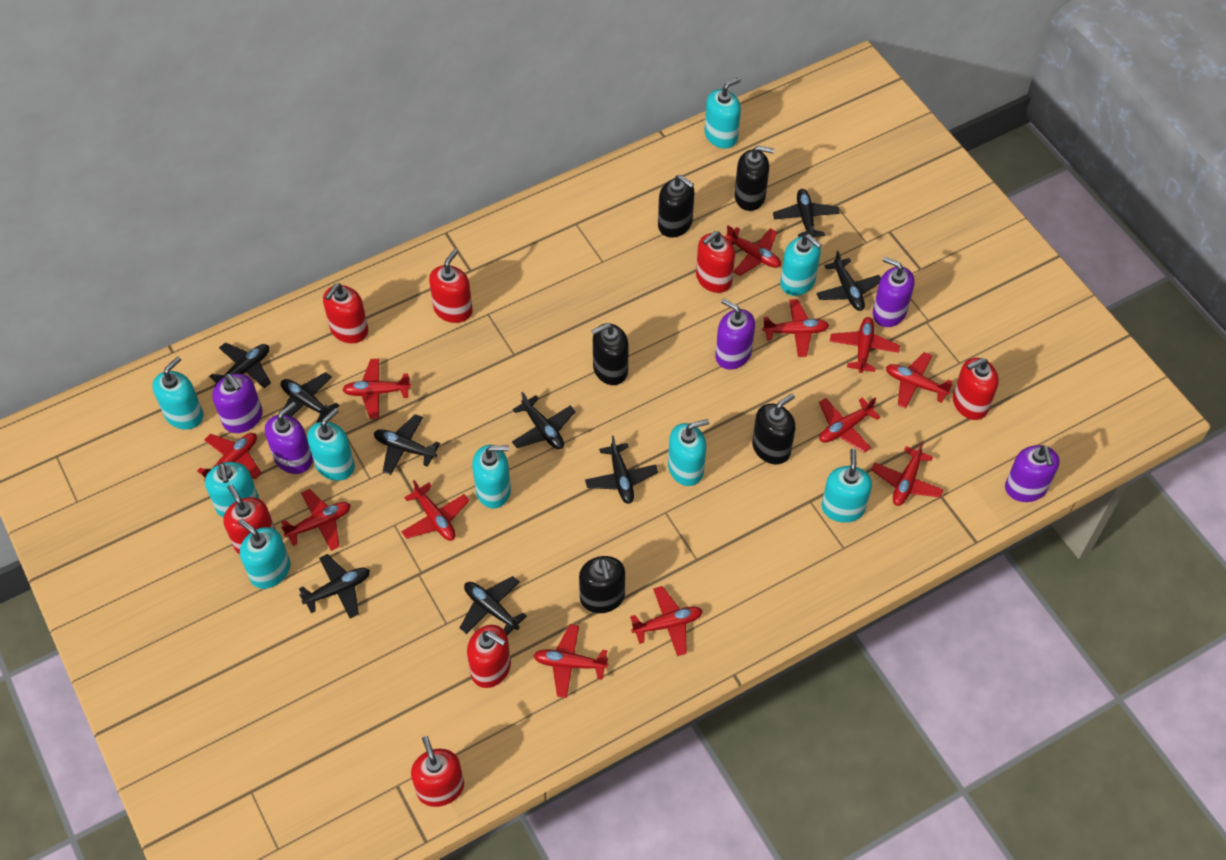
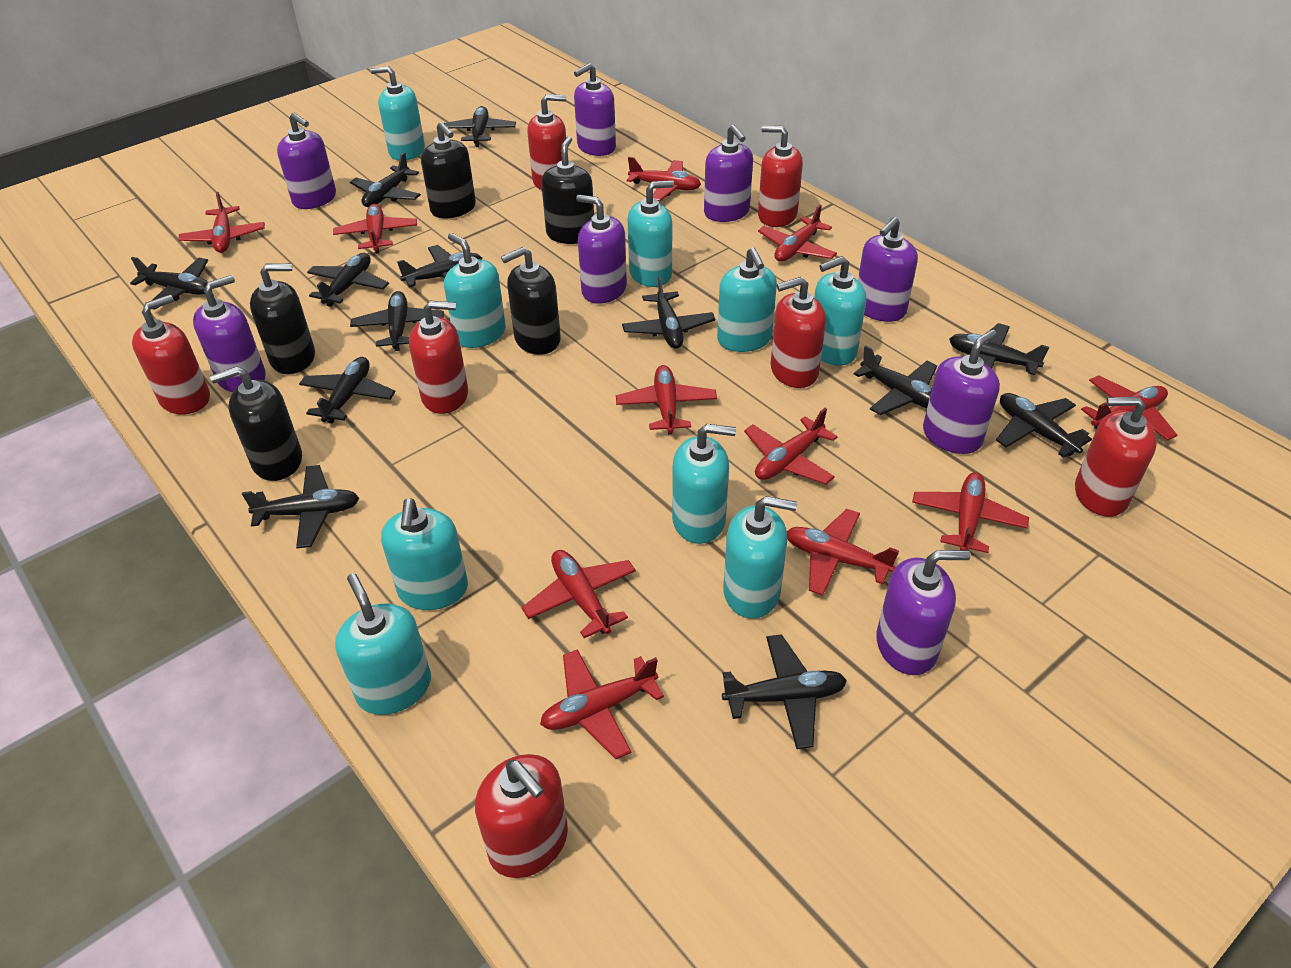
black plane: [209,342,271,388] [281,372,339,423] [299,554,370,618] [374,414,440,475] [460,576,527,635] [512,392,576,450] [585,435,658,504] [773,189,840,238] [816,251,881,311] = 9 -> [130,257,208,310] [242,465,359,548] [299,357,396,424] [307,253,389,307] [350,152,421,207] [350,291,444,351] [397,245,482,287] [444,106,516,147] [622,276,715,349] [722,634,847,749] [854,345,937,415] [949,323,1049,375] [996,393,1092,458] = 13
purple soap dispenser: [212,374,263,433] [265,402,313,474] [715,298,755,370] [873,257,915,327] [1005,445,1060,502] = 5 -> [193,275,266,392] [277,113,336,209] [574,63,616,156] [576,195,627,304] [704,125,753,222] [858,217,918,322] [876,550,971,675] [923,329,1000,454] = 8
red plane: [197,433,262,481] [281,489,351,551] [342,359,411,419] [402,480,469,541] [533,625,608,698] [630,586,703,656] [726,225,781,276] [762,299,829,357] [819,397,881,453] [830,317,900,373] [871,441,943,506] [886,352,953,408] = 12 -> [178,192,265,253] [333,204,417,254] [522,550,636,638] [540,649,664,759] [616,365,717,434] [627,157,701,201] [744,408,838,484] [758,204,837,262] [787,509,899,595] [912,472,1029,553] [1081,375,1177,441] = 11

